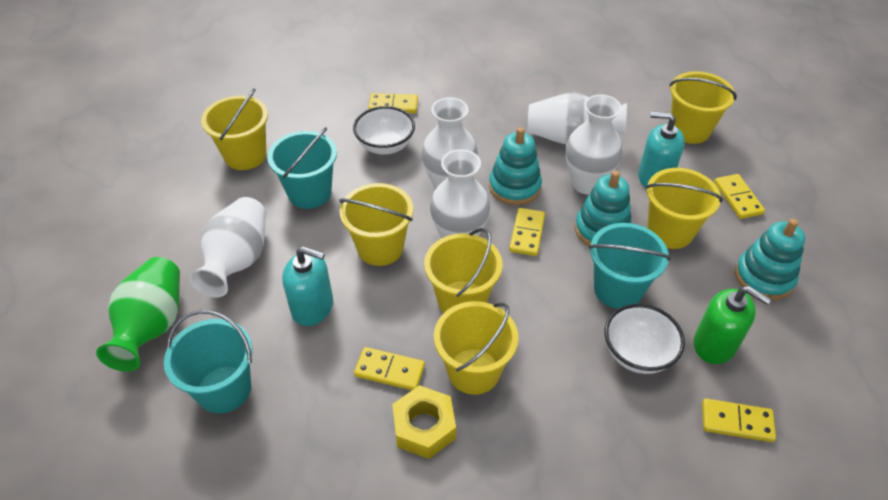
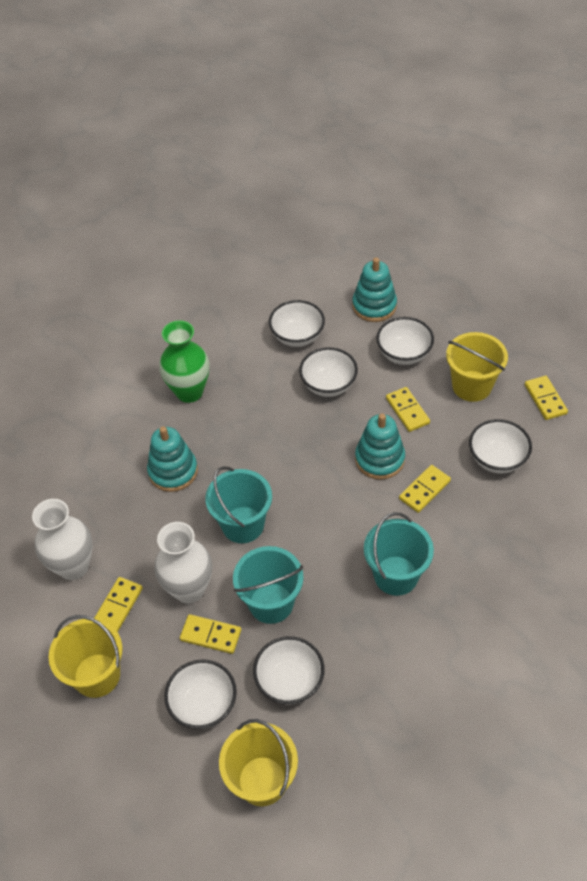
green soap dispenser: [694,286,771,364] = 1 -> none = 0
turquoise soap dispenser: [282,246,333,326] [638,112,685,187] = 2 -> none = 0
white bowl: [353,106,415,155] [605,304,685,374] = 2 -> [164,659,237,729] [253,636,325,704] [269,300,325,347] [299,347,358,397] [376,317,434,365] [469,419,532,474] = 6
white vase: [189,197,266,298] [421,97,478,189] [430,149,490,238] [528,92,627,144] [566,94,622,195] = 5 -> [32,499,93,580] [154,522,212,603] = 2
yellow bucket: [201,88,268,170] [339,183,413,266] [424,228,503,313] [434,301,519,395] [645,168,723,249] [669,71,737,144] = 6 -> [48,615,123,698] [219,719,298,806] [446,332,508,402] = 3
yellow nut: [392,385,456,459] = 1 -> none = 0

